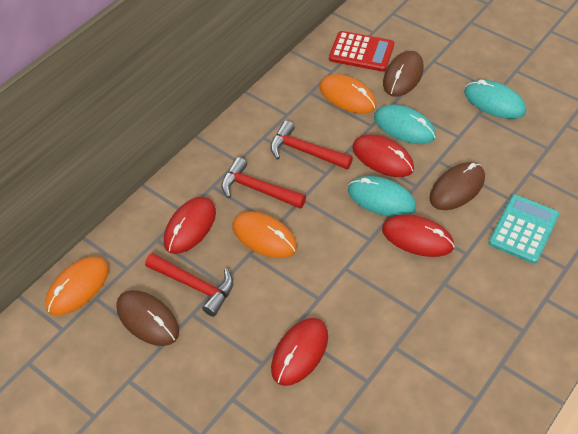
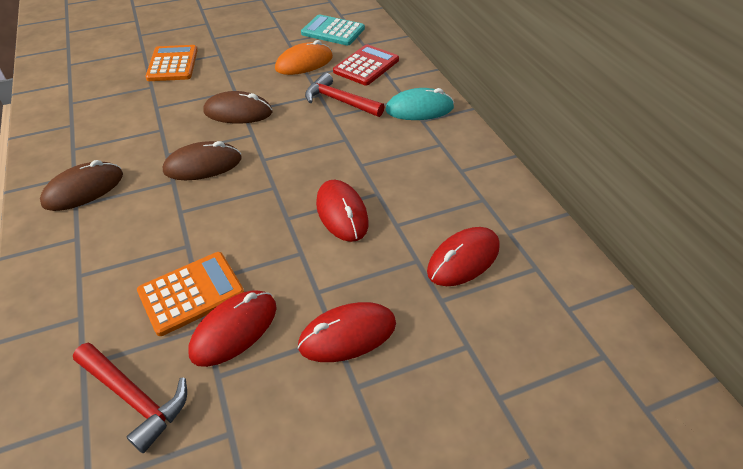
orange calculator: none = 0 -> [137,252,244,336] [145,45,198,81] = 2
orange mouse: [45,257,109,315] [232,212,297,258] [319,74,376,114] = 3 -> [275,40,333,75] = 1
red hammer: [145,253,233,317] [221,157,306,209] [270,121,353,170] = 3 -> [73,343,187,453] [305,73,385,117] = 2
turquoise mouse: [348,176,416,217] [374,105,436,144] [464,80,526,119] = 3 -> [386,88,454,120] = 1

